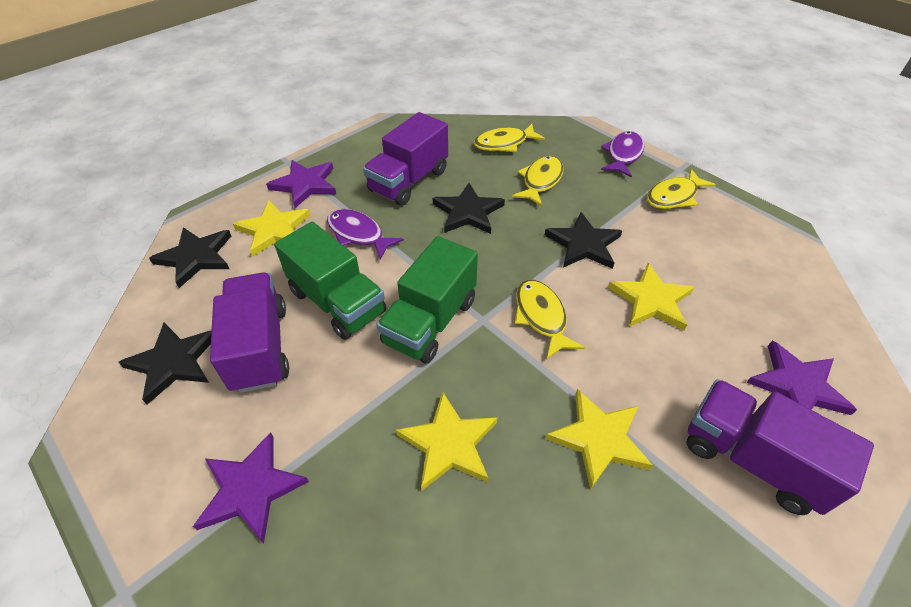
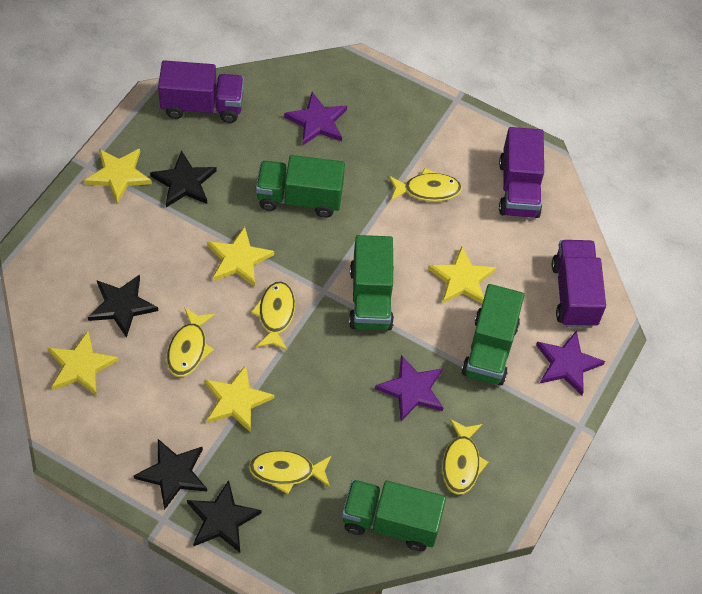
green truck: [274,222,386,340] [376,236,478,364] = 2 -> [256,155,345,218] [342,479,446,551] [349,235,394,330] [462,284,524,385] = 4
purple fish: [327,209,404,259] [601,131,644,178] = 2 -> none = 0
yellow fish: [474,124,545,152] [512,156,564,206] [515,280,585,360] [647,169,716,209] = 4 -> [167,307,215,377] [249,450,331,494] [251,281,295,351] [389,168,462,202] [442,419,488,495] = 5
yellow star: [233,200,311,257] [396,392,497,491] [545,389,653,490] [608,263,695,331] = 4 -> [48,331,119,395] [84,149,152,204] [204,365,274,433] [207,226,274,287] [428,246,496,304] = 5

